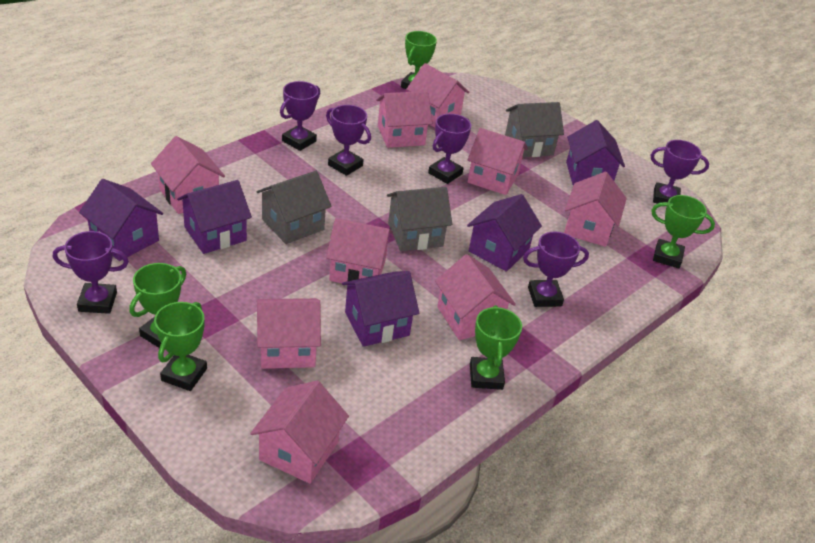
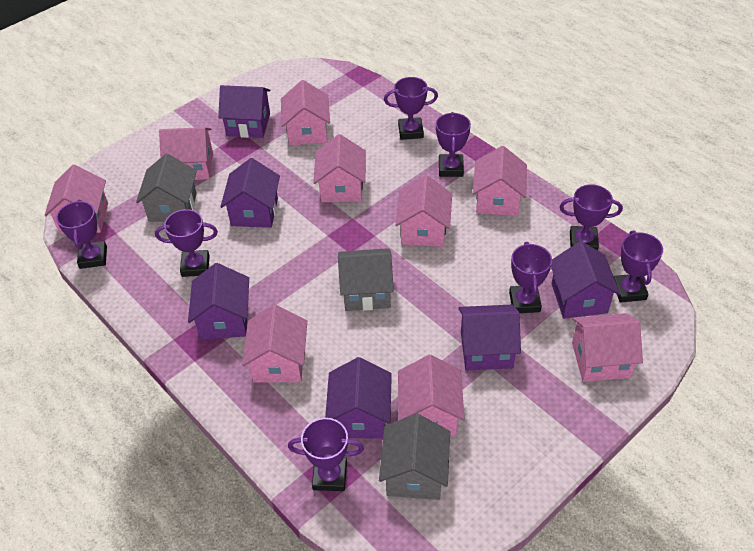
green trophy: [129,263,186,348] [154,302,207,391] [401,31,437,89] [470,305,522,390] [651,195,715,268] = 5 -> none = 0
purple house: [79,179,163,261] [177,180,252,254] [342,271,419,347] [467,194,542,272] [566,120,625,186] = 5 -> [188,263,249,339] [218,85,270,138] [220,158,280,228] [325,357,392,439] [458,305,521,370] [551,241,620,319] = 6
purple trophy: [53,231,129,314] [280,81,320,151] [326,105,371,176] [428,114,471,184] [523,231,589,307] [650,140,709,204] = 6 -> [56,200,107,269] [155,209,218,277] [288,418,364,491] [384,77,438,140] [436,112,471,177] [509,242,552,313] [560,184,623,250] [614,230,663,303] = 8

